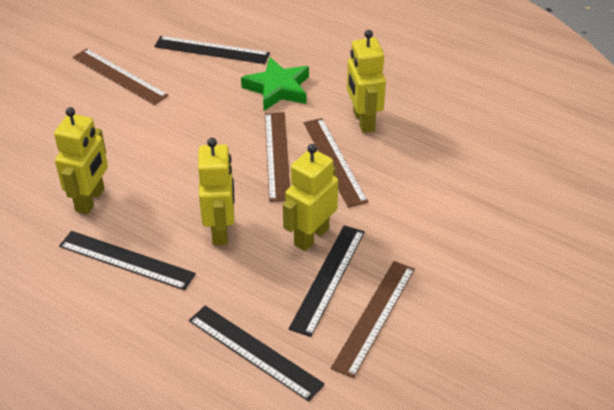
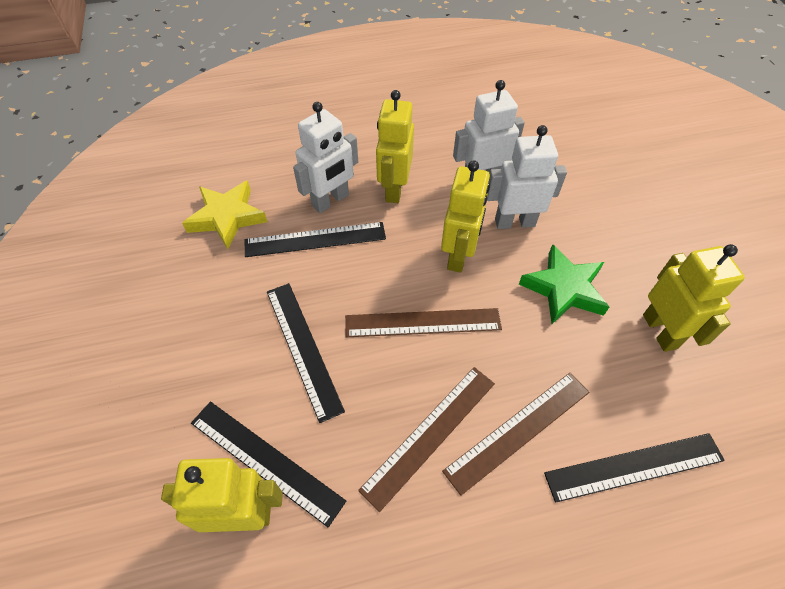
brown ruler: [73,48,168,105] [265,112,290,202] [304,118,368,208] [331,261,415,378] = 4 -> [345,308,502,337] [358,367,495,512] [442,373,589,496] = 3
white robot: none = 0 -> [293,102,358,213] [453,80,525,174] [487,125,567,229] = 3
yellow star: none = 0 -> [182,180,267,249] = 1

